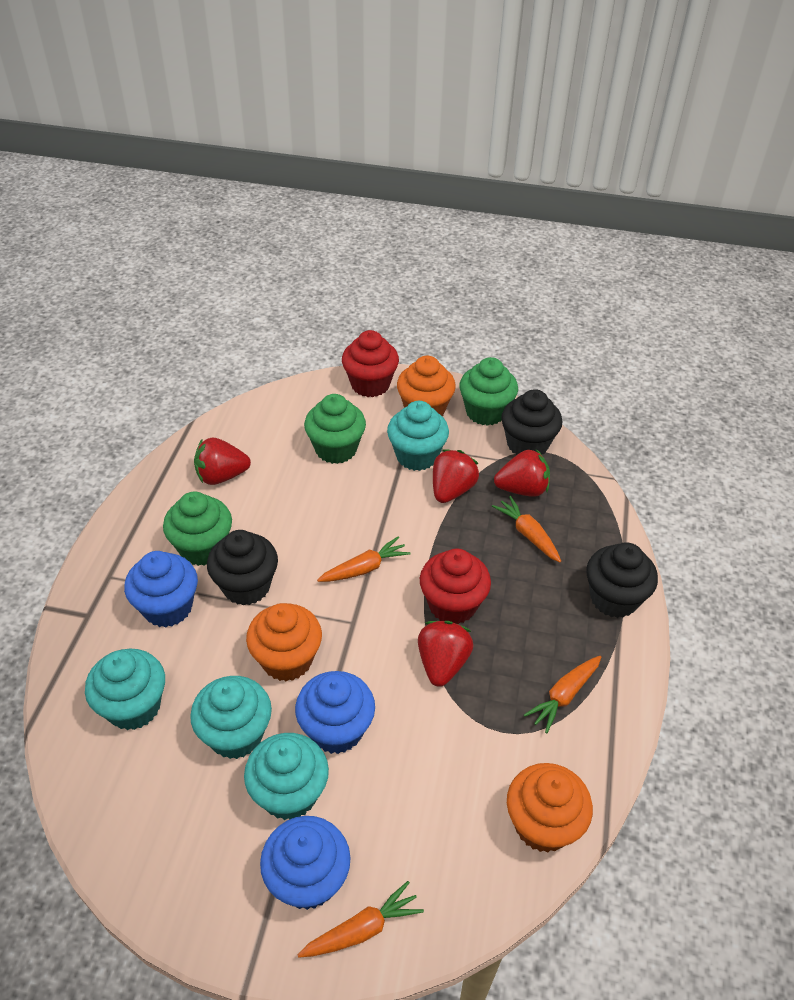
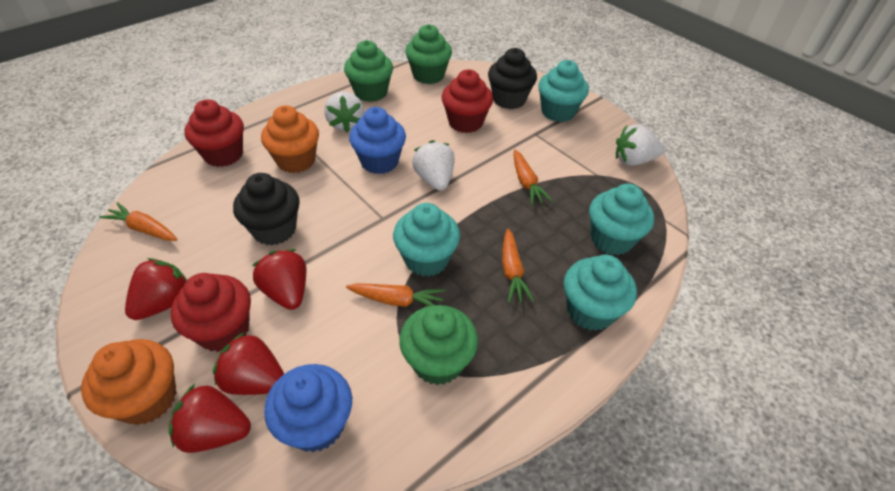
black cupcake: [207,530,278,606] [501,389,563,455] [586,542,658,618] = 3 -> [233,173,300,246] [488,48,537,109] = 2
blue cupcake: [124,551,198,628] [260,816,351,910] [295,671,375,754] = 3 -> [264,364,352,452] [349,107,406,174] = 2
orange cupcake: [246,603,322,682] [397,356,456,416] [507,763,593,853] = 3 -> [81,339,176,425] [261,105,319,173] = 2
red cupcake: [342,330,399,397] [420,548,491,624] = 2 -> [171,273,251,352] [185,99,244,167] [442,69,493,133] = 3
white strawberry: none = 0 -> [324,92,364,133] [412,140,455,191] [616,124,664,166] = 3

